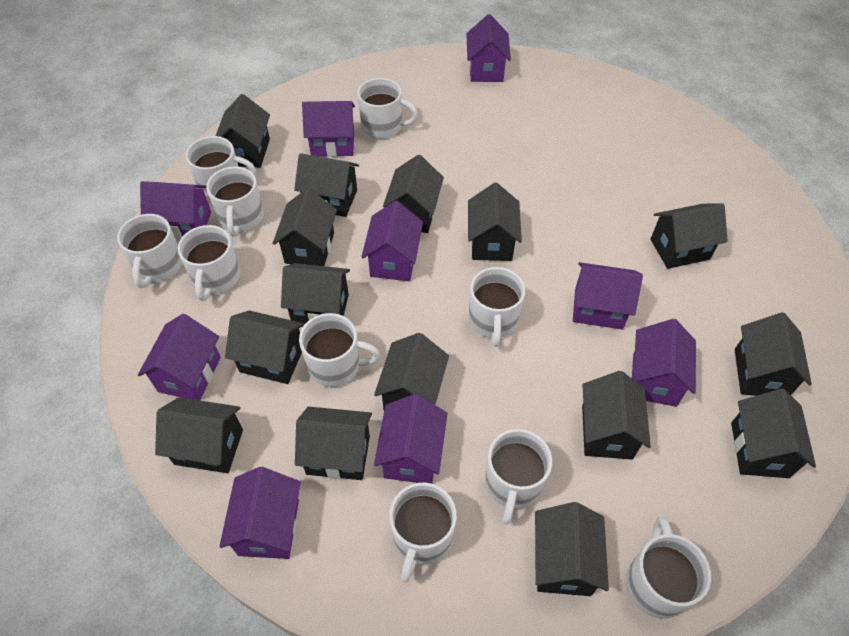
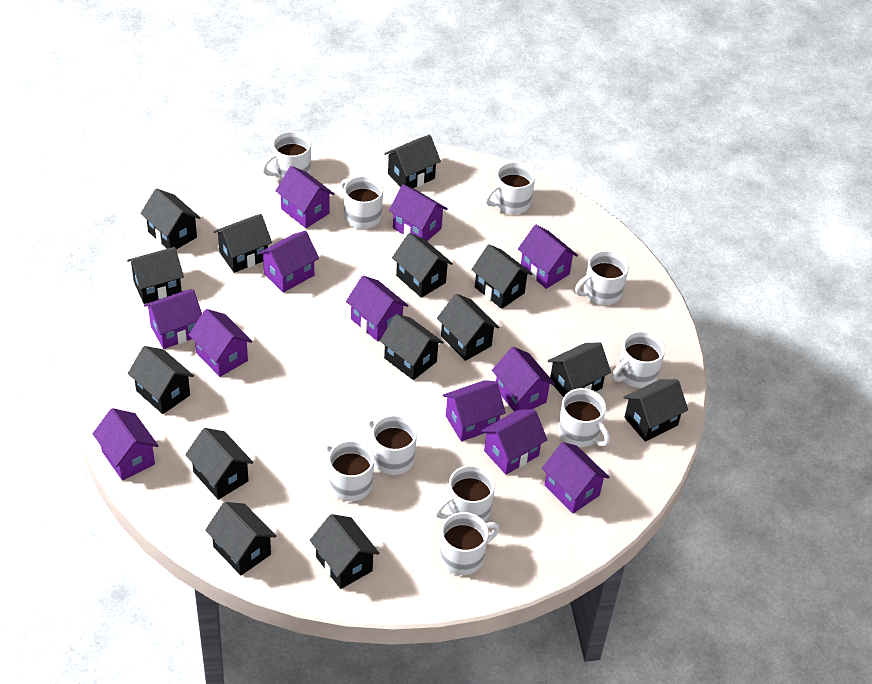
black house: [155,397,243,473] [215,94,270,168] [225,310,305,384] [272,188,337,266] [281,263,350,324] [294,153,359,217] [295,407,372,480] [374,333,449,410] [383,155,444,233] [468,183,522,261] [535,502,609,596] [582,371,651,460] [650,203,728,269] [731,389,816,478] [735,313,812,396] = 15 -> [127,247,184,304] [128,346,194,414] [140,189,201,249] [185,428,253,500] [205,502,276,575] [214,214,272,273] [310,514,379,589] [380,314,444,380] [384,135,441,188] [392,233,453,298] [437,294,499,361] [471,244,532,309] [548,342,611,397] [623,379,688,442] = 14
purple house: [138,314,221,400] [140,181,211,240] [219,467,301,559] [302,101,355,157] [361,201,423,281] [374,394,448,484] [466,14,511,82] [573,262,643,330] [632,319,696,407] = 9 -> [93,408,159,480] [144,289,202,349] [189,309,252,377] [258,231,319,293] [276,166,334,228] [346,276,409,341] [389,184,448,241] [443,380,506,441] [481,409,547,475] [492,347,555,412] [518,225,578,289] [542,442,610,513] = 12

